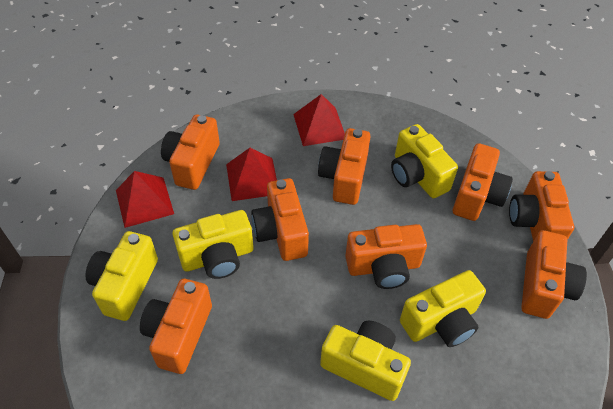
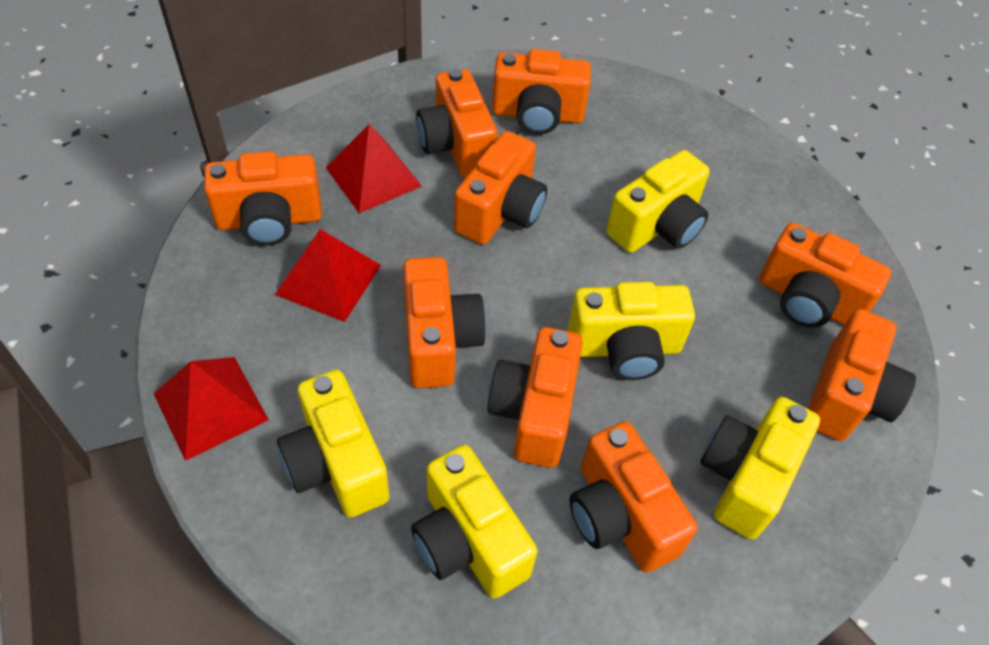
orange camera: [140,279,212,374] [161,114,220,190] [251,178,309,261] [318,128,371,205] [345,224,427,289] [453,143,513,221] [509,171,574,241] [521,230,587,319] = 8 -> [204,151,322,246] [403,257,486,388] [416,69,498,178] [454,131,547,245] [487,327,583,468] [492,49,591,134] [569,421,698,572] [759,223,891,328] [808,309,916,441] = 9

